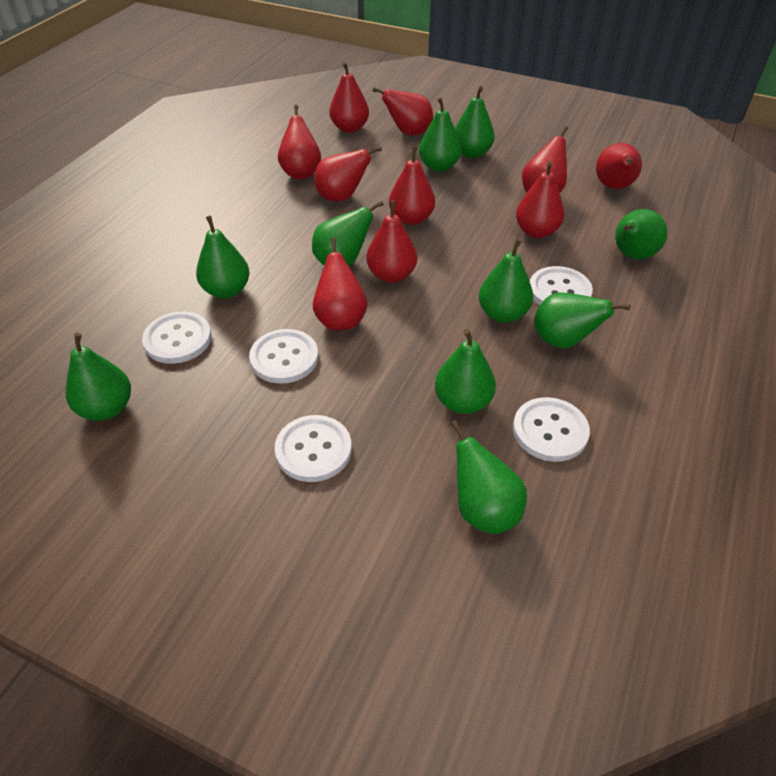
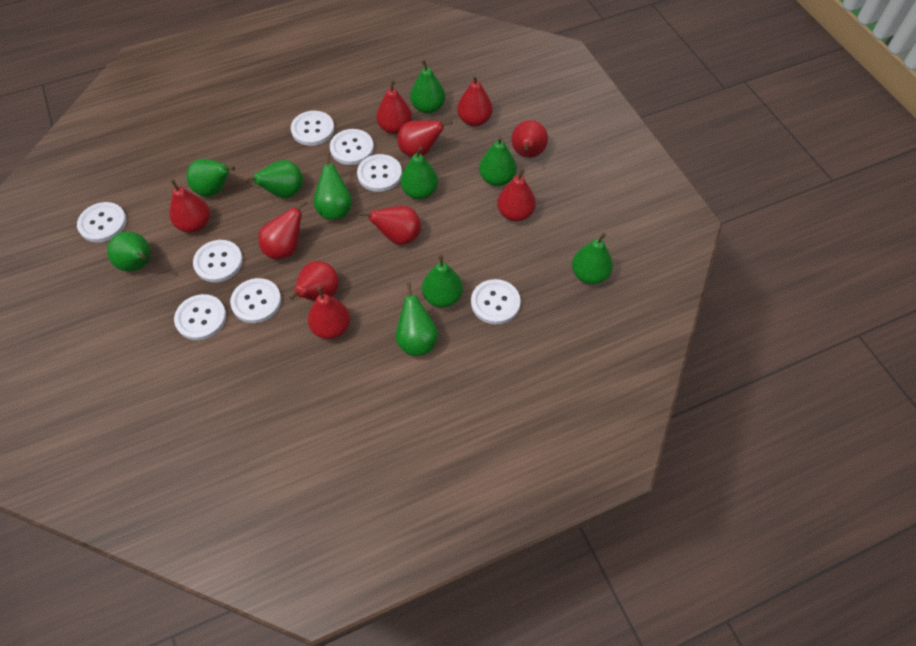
white button: [142,311,211,364] [249,329,318,384] [274,415,352,482] [513,397,590,462] [530,266,593,305] = 5 -> [77,202,127,242] [174,294,226,340] [193,240,243,282] [230,278,281,323] [291,111,334,146] [330,129,374,165] [357,154,402,192] [471,279,521,324] = 8

